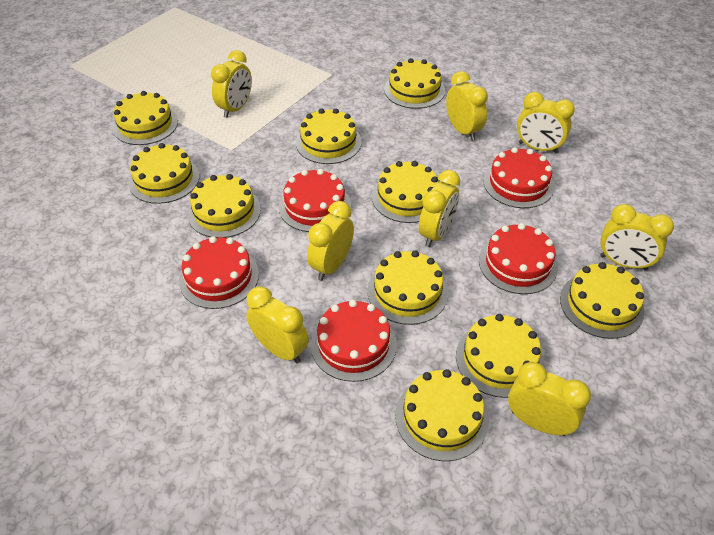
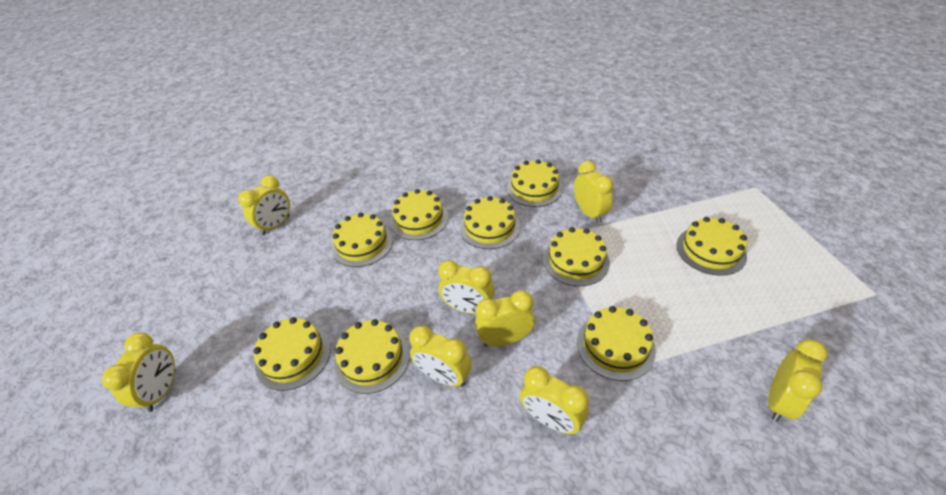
red cake: [179,236,259,309] [279,169,351,232] [311,300,397,382] [479,223,558,294] [483,147,554,208] = 5 -> none = 0
yellow cake: [112,91,178,145] [129,143,199,204] [187,174,261,238] [296,108,362,164] [367,251,448,325] [372,161,439,223] [384,58,445,109] [395,369,489,461] [456,314,544,398] [560,262,645,339] = 10 -> [253,317,331,391] [332,212,393,267] [334,319,410,394] [390,189,448,240] [460,196,520,249] [507,159,563,207] [543,227,610,286] [577,306,656,381] [676,217,747,276] = 9

